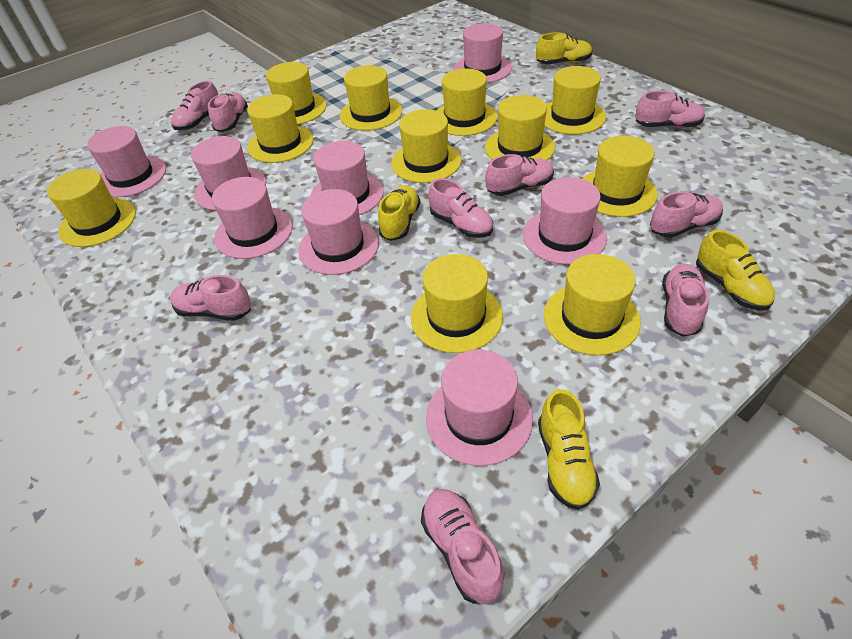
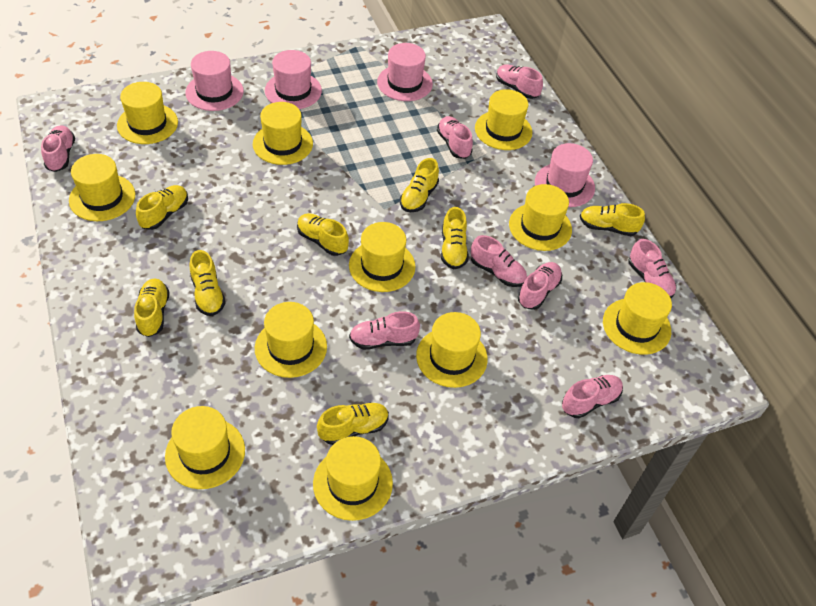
pink hat: [87,126,166,197] [191,136,266,211] [212,177,292,259] [298,189,379,275] [311,141,384,215] [426,350,533,466] [454,23,512,83] [523,177,607,265] = 8 -> [185,51,244,111] [265,50,322,109] [377,43,433,101] [535,143,595,207] = 4
pink shoe: [170,275,251,321] [171,81,218,130] [208,93,248,132] [421,489,504,604] [428,178,493,238] [485,154,554,196] [635,91,705,128] [650,192,723,238] [662,264,709,337] = 9 -> [41,125,75,172] [349,311,420,350] [437,116,473,159] [471,235,527,287] [496,64,543,99] [518,262,562,310] [562,375,623,418] [629,239,676,298] = 8
yellow shoe: [378,185,421,241] [536,32,592,64] [538,389,600,510] [696,230,775,311] = 4 -> [134,278,170,337] [136,185,188,230] [190,250,226,316] [297,213,349,256] [317,403,389,445] [400,158,439,212] [441,207,469,269] [580,203,645,236] = 8

